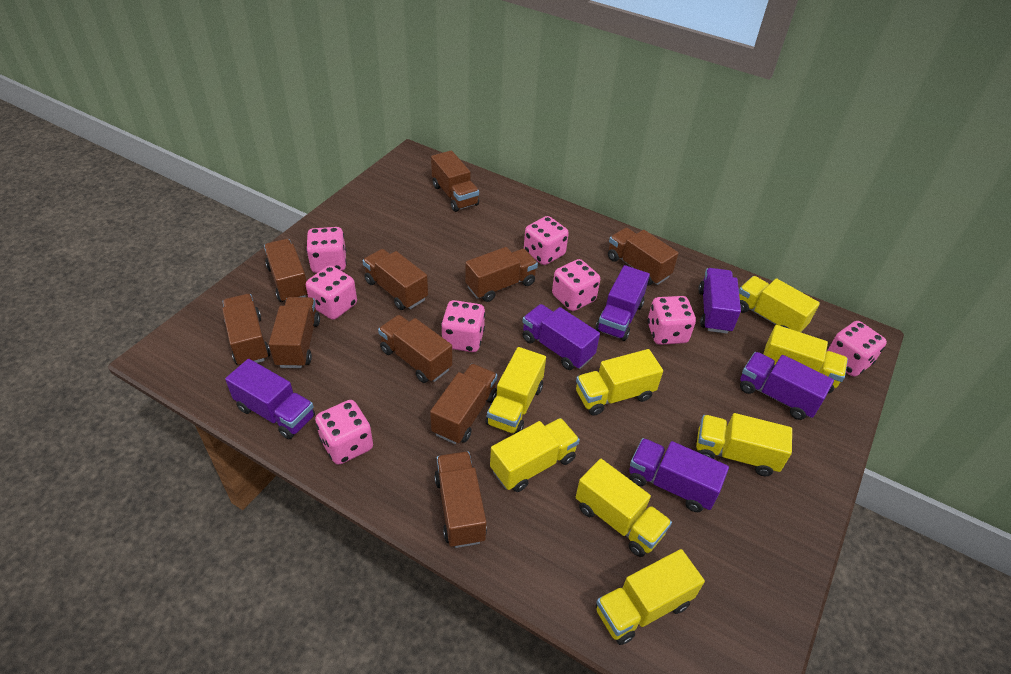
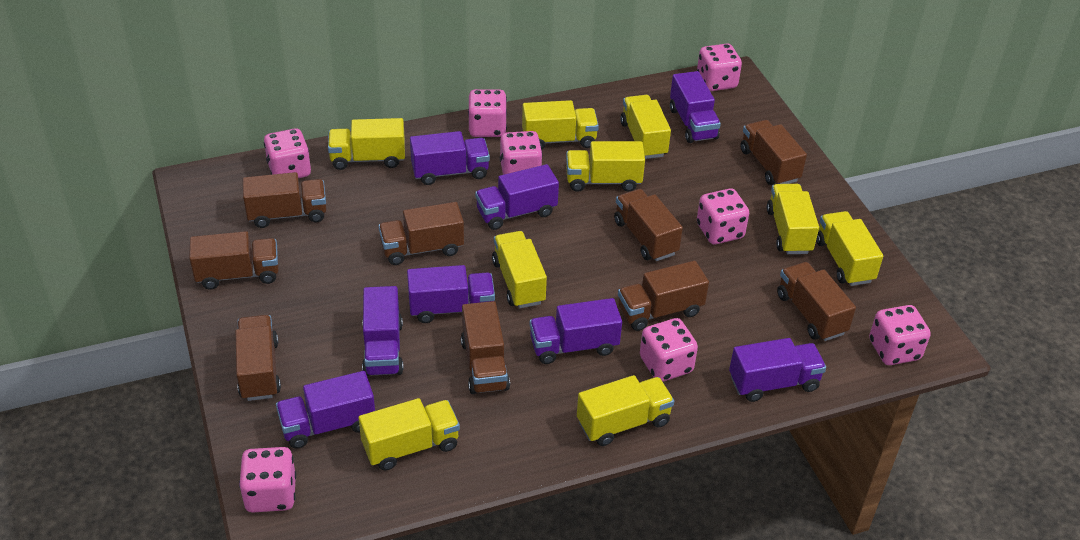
brown truck: [222,294,270,365] [264,239,308,302] [269,297,320,368] [363,249,428,310] [378,315,452,383] [430,364,497,444] [431,150,479,212] [434,452,487,548] [465,247,538,302] [608,228,679,285] = 10 -> [189,231,279,290] [235,315,281,401] [243,172,326,228] [379,202,464,265] [461,301,510,394] [614,189,683,261] [618,261,709,331] [740,120,807,185] [777,262,856,341] = 9
purple truck: [225,359,315,439] [522,304,600,370] [596,265,650,341] [629,438,729,512] [698,268,741,334] [740,352,834,420] = 6 -> [276,371,375,449] [362,286,404,376] [407,265,495,323] [410,131,490,185] [475,164,559,230] [530,298,622,364] [670,71,721,143] [729,338,826,402] = 8
yellow truck: [486,347,546,434] [490,418,580,492] [576,349,663,416] [576,459,672,557] [596,549,705,645] [696,413,792,476] [739,276,820,332] [763,325,848,394] = 8 -> [328,118,405,170] [359,398,460,471] [492,231,547,308] [522,100,599,150] [566,141,645,192] [577,375,674,446] [620,95,671,159] [767,184,819,254] [816,211,883,286] = 9

